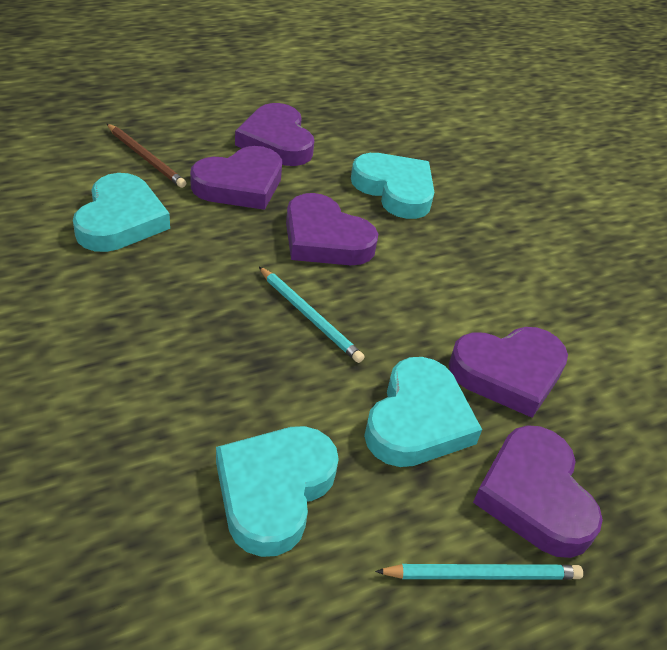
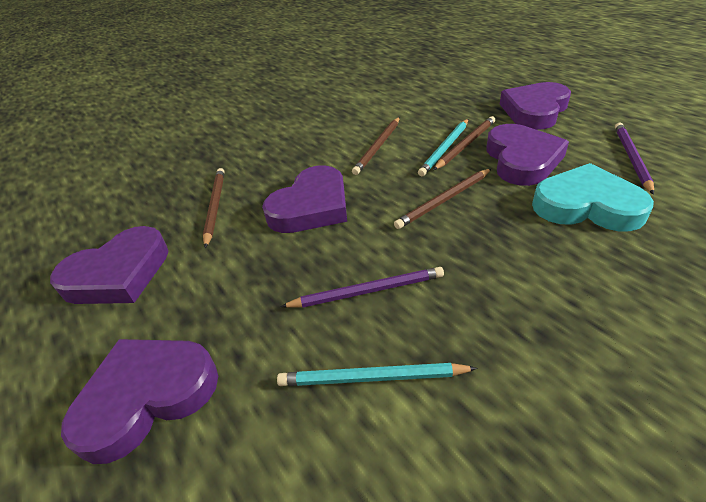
brown pencil: [107,124,186,188] = 1 -> [203,168,225,248] [352,117,400,175] [394,169,491,229] [433,116,495,170] = 4
purple pencil: none = 0 -> [280,267,444,308] [615,123,654,195] = 2
turquoise heart: [73,173,170,252] [216,426,339,557] [351,153,434,219] [364,357,482,467] = 4 -> [532,163,654,231] = 1

